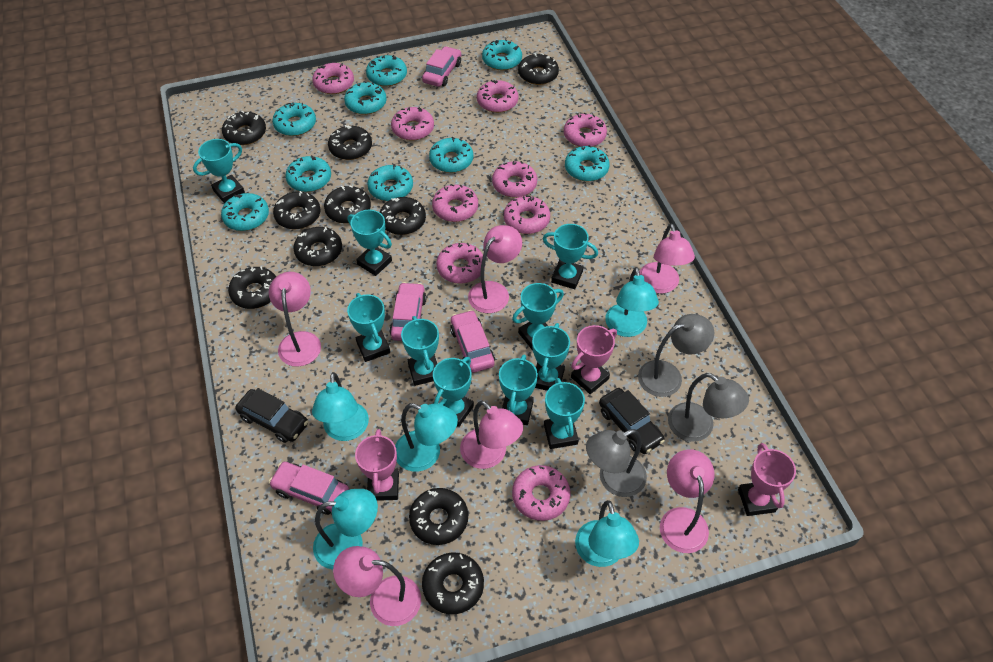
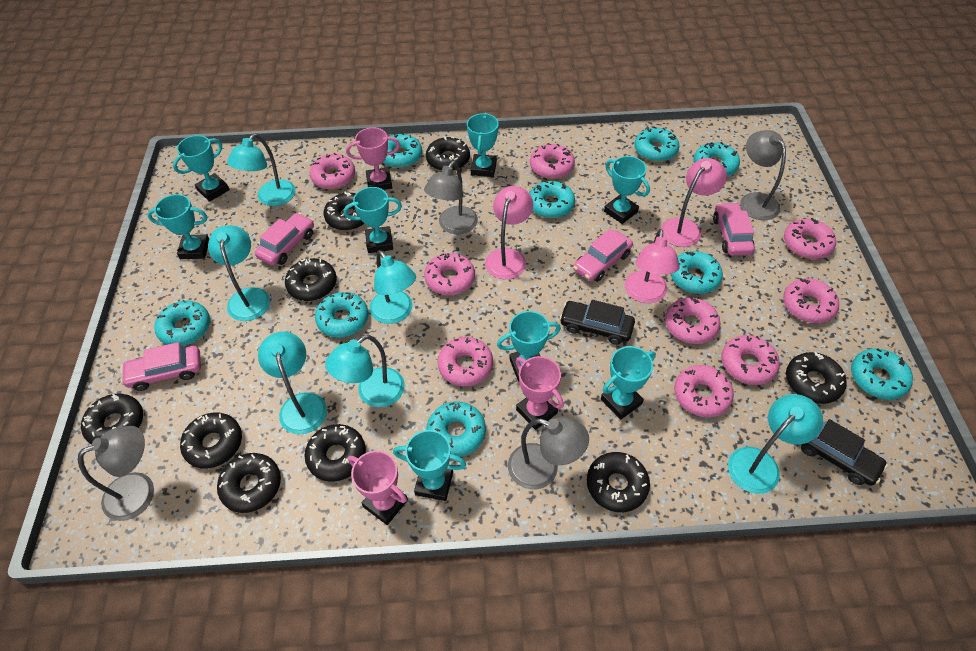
black donut: [222,111,266,145] [228,266,276,309] [273,191,321,229] [293,227,342,266] [324,186,371,224] [328,125,372,160] [380,197,426,235] [409,488,468,545] [422,553,484,614] [518,53,559,85] = 10 -> [81,393,143,445] [180,412,242,469] [217,453,281,513] [285,258,337,301] [305,424,366,482] [324,192,364,231] [426,136,470,171] [587,452,650,512] [786,352,847,404] = 9
grey lamp: [586,429,647,497] [638,314,714,397] [668,373,749,442] = 3 -> [78,426,154,521] [424,161,478,234] [508,417,589,490] [740,130,786,220] = 4
pink lamp: [269,272,321,367] [333,546,421,626] [460,401,523,469] [468,225,522,313] [640,224,695,293] [660,449,715,553] = 6 -> [485,186,533,280] [625,229,680,303] [661,158,727,247] = 3
turquoise lamp: [312,372,369,441] [313,489,378,570] [395,403,458,472] [575,500,639,567] [605,267,659,337] = 5 -> [208,225,270,321] [227,134,296,206] [258,331,327,434] [325,335,405,407] [370,250,416,324] [728,394,823,494] = 6
turquoise trophy: [193,139,245,203] [347,293,390,362] [348,210,392,276] [401,316,439,386] [433,357,474,427] [499,355,538,425] [512,283,564,351] [532,323,570,391] [543,224,598,289] [544,378,585,449] = 10 -> [147,194,209,259] [173,135,230,202] [344,187,402,253] [393,430,466,501] [467,113,499,177] [497,311,561,382] [601,346,656,420] [604,156,650,224] = 8

